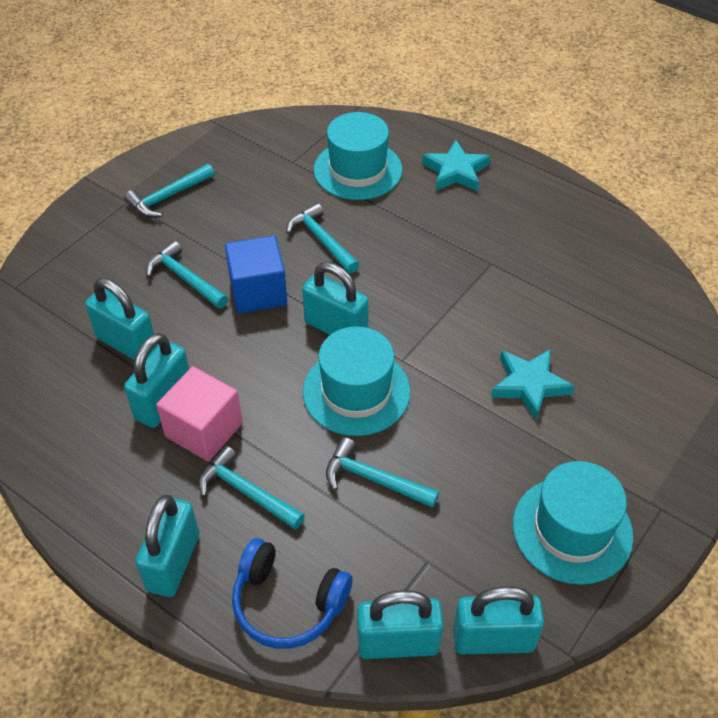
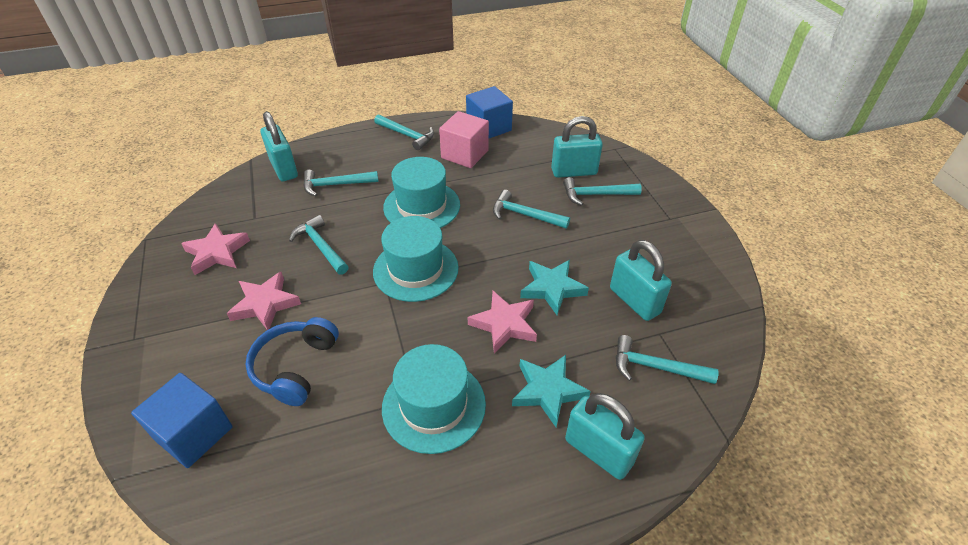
blue cube: [225,235,287,314] = 1 -> [131,373,233,468] [466,86,513,138] = 2
pink star: none = 0 -> [181,223,250,275] [226,272,301,330] [468,291,537,353] = 3
turquoise hammer: [124,164,215,218] [146,241,228,309] [198,445,305,529] [286,203,359,273] [326,437,439,508] = 5 -> [289,215,349,275] [303,170,379,196] [374,114,434,150] [493,190,570,229] [563,177,642,206] [616,335,719,384] = 6
turquoise padlock: [85,278,157,360] [124,333,189,428] [135,495,199,597] [302,262,369,335] [357,590,444,659] [453,586,544,654] = 6 -> [260,111,298,182] [551,116,603,178] [565,393,645,480] [610,240,672,321] = 4

